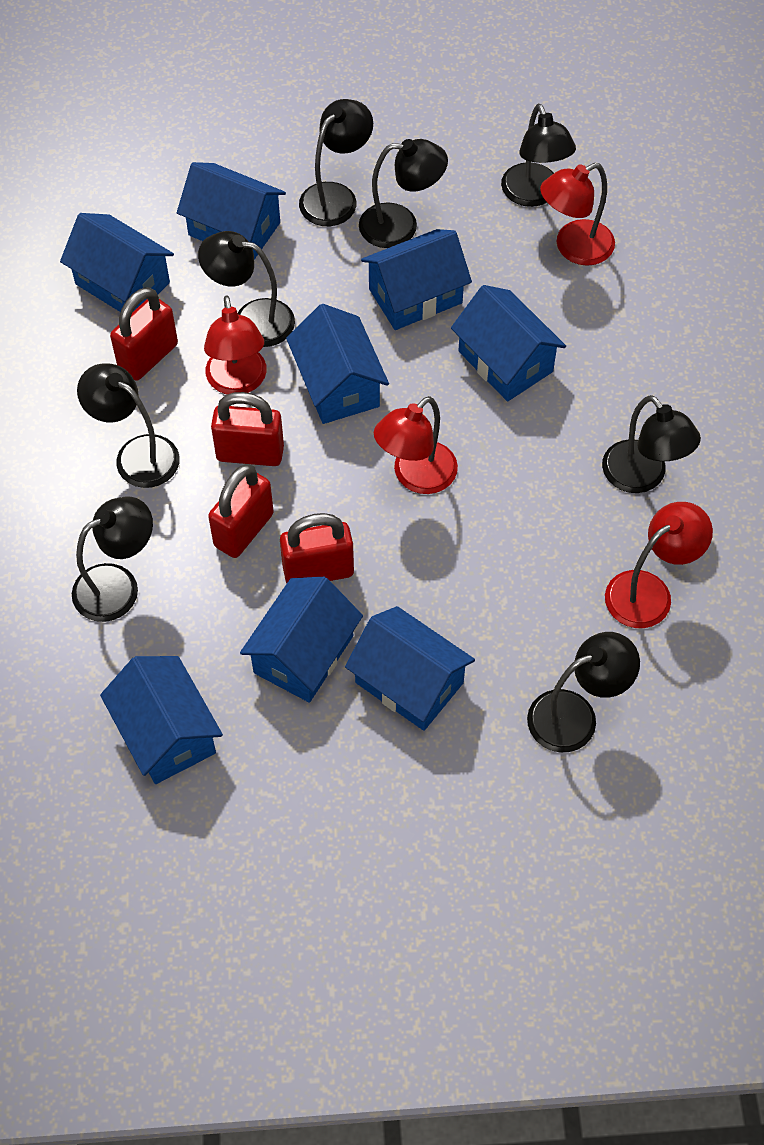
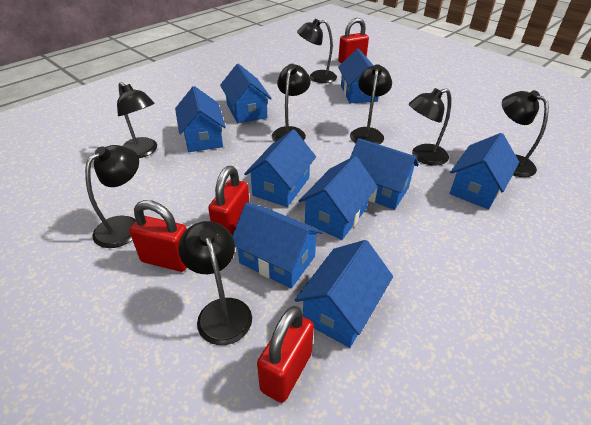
blue house: [60,213,174,312] [100,656,223,784] [177,162,286,260] [240,577,363,703] [286,304,389,424] [345,606,475,731] [361,229,472,330] [451,285,566,401] = 8 -> [175,86,226,152] [220,64,272,123] [232,202,323,288] [244,129,316,207] [295,240,393,348] [299,156,377,240] [338,49,379,103] [350,138,419,210] [450,133,519,209] = 9
red lamp: [204,295,267,394] [374,396,458,494] [540,163,615,266] [605,502,713,628] = 4 -> none = 0

